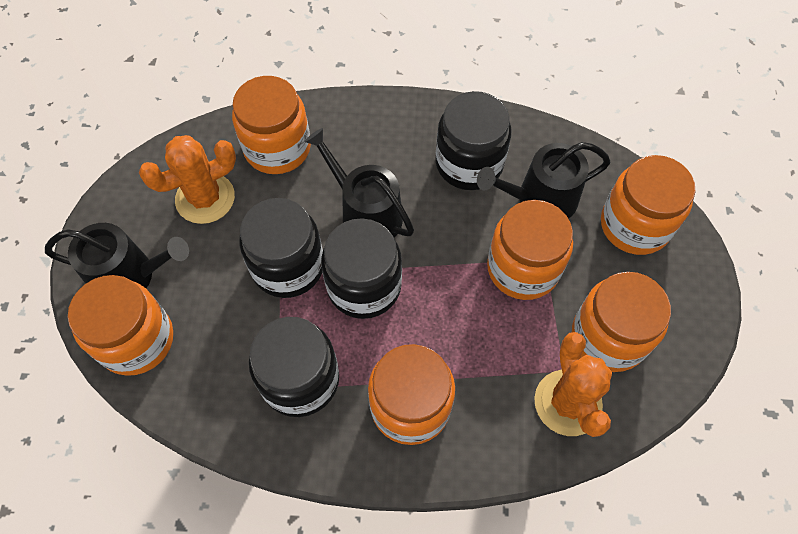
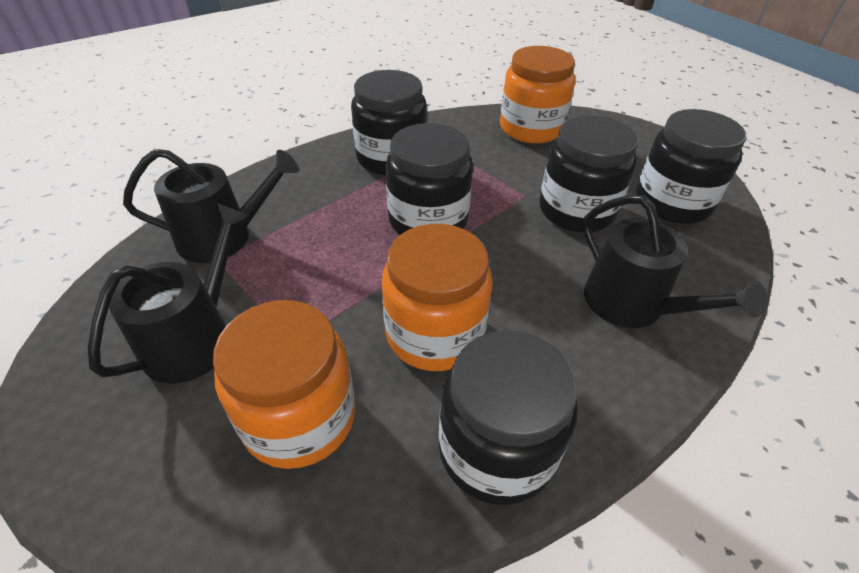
black jar: [239,198,323,298] [249,317,339,417] [321,218,402,319] [435,91,511,190] = 4 -> [351,70,427,176] [386,123,473,235] [439,330,578,505] [539,115,638,232] [636,109,747,224] = 5
orange cactus: [139,135,236,224] [534,332,612,437] = 2 -> none = 0
orange jar: [68,275,173,376] [232,76,311,174] [368,344,455,445] [487,200,573,300] [572,272,671,372] [601,155,695,255] = 6 -> [213,300,355,469] [382,224,493,371] [500,46,575,144] = 3

